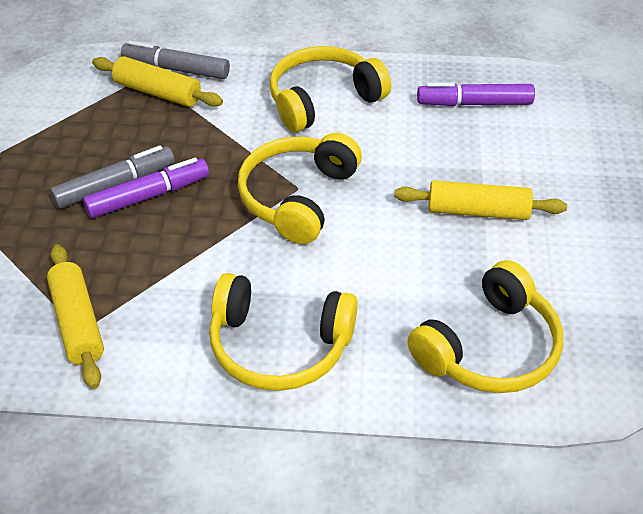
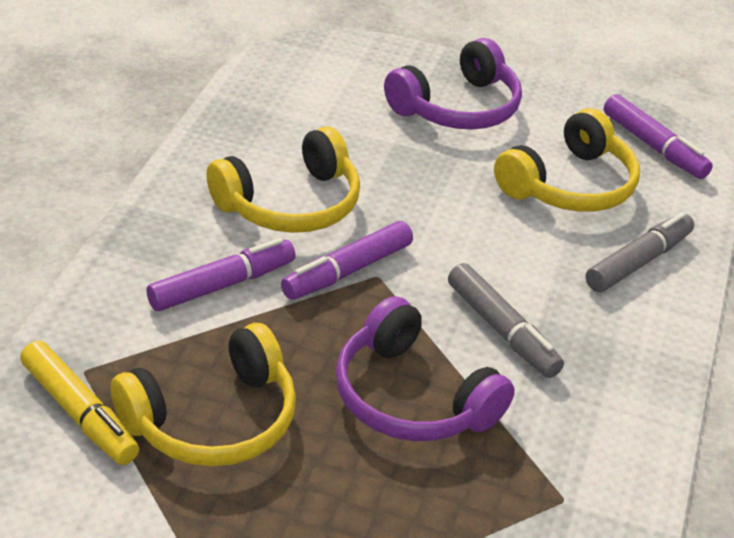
purple headphones: none = 0 -> [336,296,515,441] [384,38,522,130] = 2
purple marker: [83,158,209,218] [417,82,535,106] = 2 -> [146,238,295,311] [281,221,413,300] [604,94,713,179] = 3
yellow headphones: [209,273,358,391] [238,133,362,244] [269,46,391,132] [407,260,563,393] = 4 -> [111,323,296,466] [206,126,360,233] [494,108,640,212] = 3
yellow marker: none = 0 -> [20,341,139,465] = 1
yellow rolling pin: [47,244,104,389] [92,56,223,107] [394,180,567,220] = 3 -> none = 0

